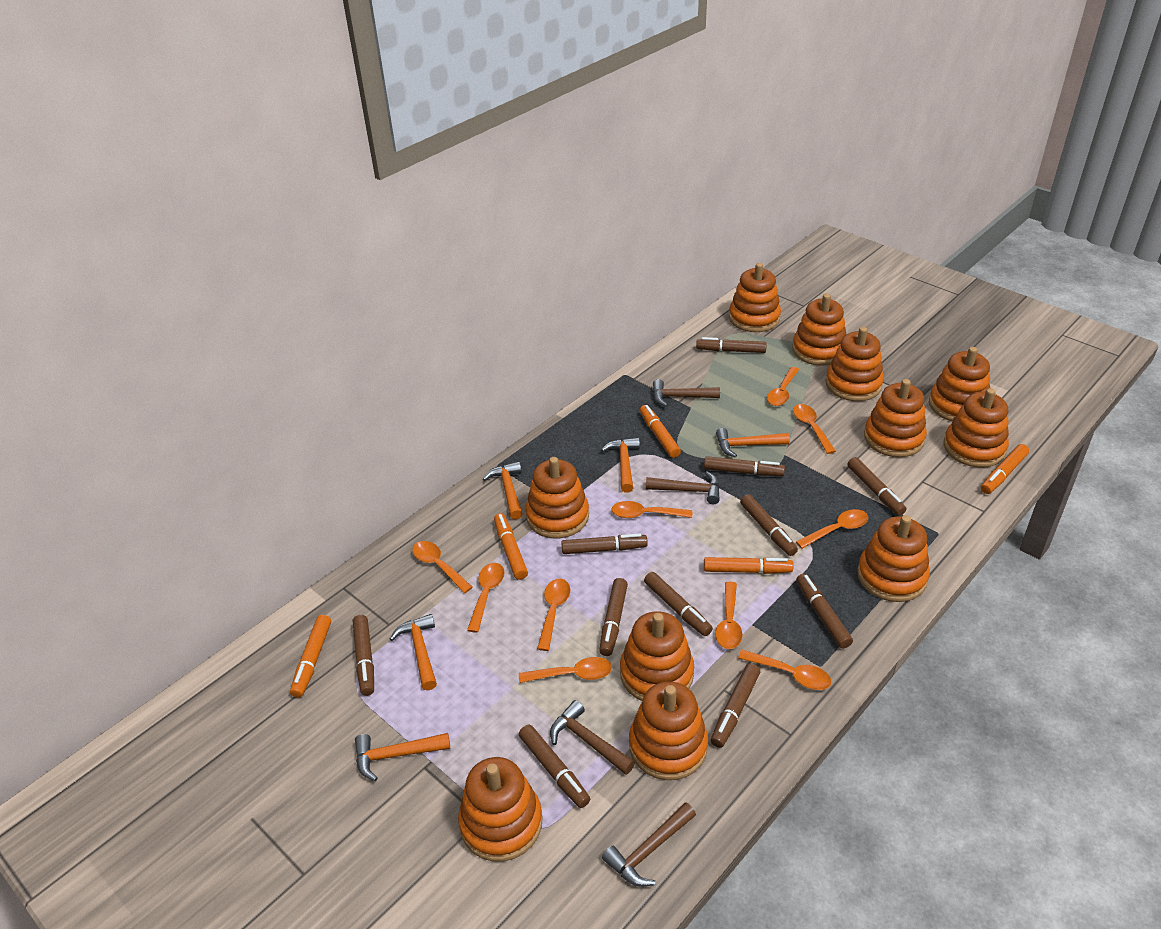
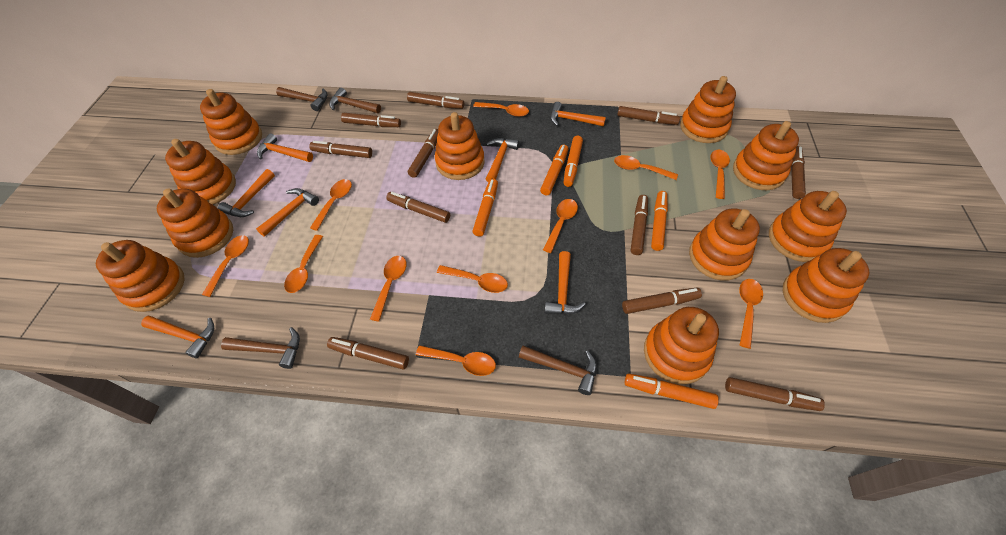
orange hammer: [355,733,450,781] [390,614,437,690] [483,461,523,520] [601,438,640,493] [716,428,790,458] = 5 -> [141,316,214,359] [218,169,275,217] [256,188,319,237] [257,133,313,162] [486,138,519,182] [545,251,586,314] [550,102,606,126] = 7
orange spoon: [412,541,473,593] [467,563,504,633] [519,657,612,683] [537,579,570,651] [611,501,692,518] [715,582,743,649] [738,650,831,690] [767,367,799,406] [793,404,836,454] [796,509,868,549] = 10 -> [202,235,249,297] [284,235,323,293] [310,179,352,231] [370,256,407,322] [416,345,496,376] [437,265,508,293] [473,102,529,117] [543,199,578,253] [614,155,678,180] [710,150,730,199] [739,279,763,349] = 11

